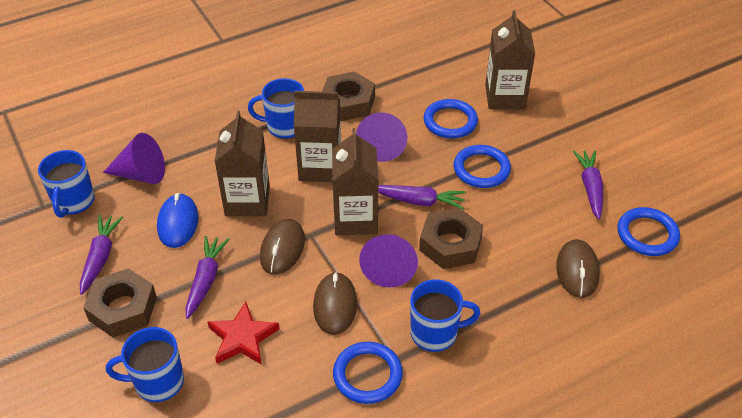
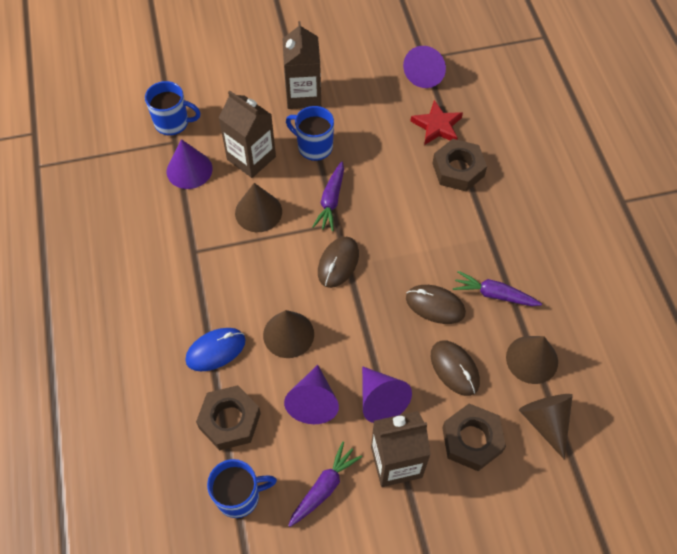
blue mug: [38,150,95,218] [106,327,184,402] [248,78,304,139] [410,279,481,352] = 4 -> [145,81,201,136] [207,459,277,518] [286,106,334,161] = 3
blue ring: [333,342,403,404] [424,99,478,139] [454,145,511,188] [618,207,680,256] = 4 -> none = 0
brown carton: [214,111,270,216] [294,91,341,182] [332,128,378,235] [485,10,535,109] = 4 -> [218,91,276,178] [282,21,321,109] [371,411,431,487] = 3
brown cone: none = 0 -> [235,183,282,232] [263,310,314,358] [506,336,558,384] [519,394,573,460] = 4
purple carrot: [80,215,123,295] [185,236,230,319] [378,185,466,209] [573,150,603,220] = 4 -> [288,442,362,527] [312,161,344,231] [453,271,542,306] = 3
purple cone: [103,133,165,184] [356,112,408,162] [359,234,418,287] = 3 -> [167,139,212,189] [284,365,339,424] [362,366,412,423] [403,46,446,88] = 4

